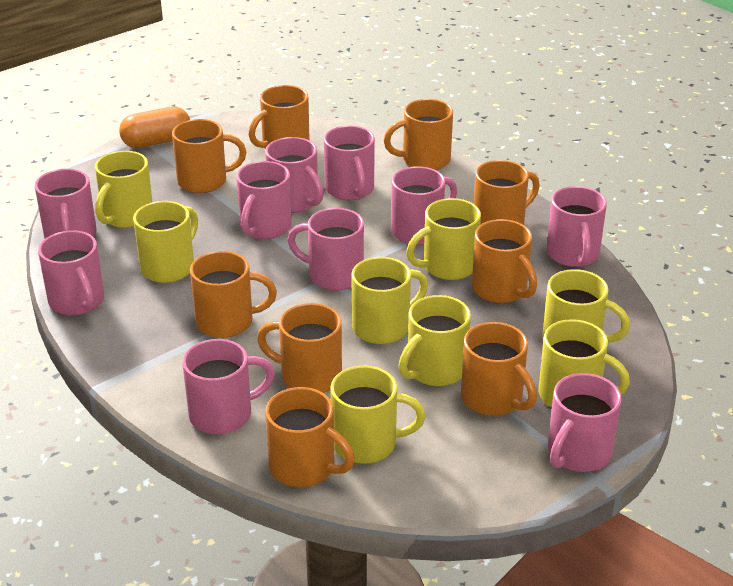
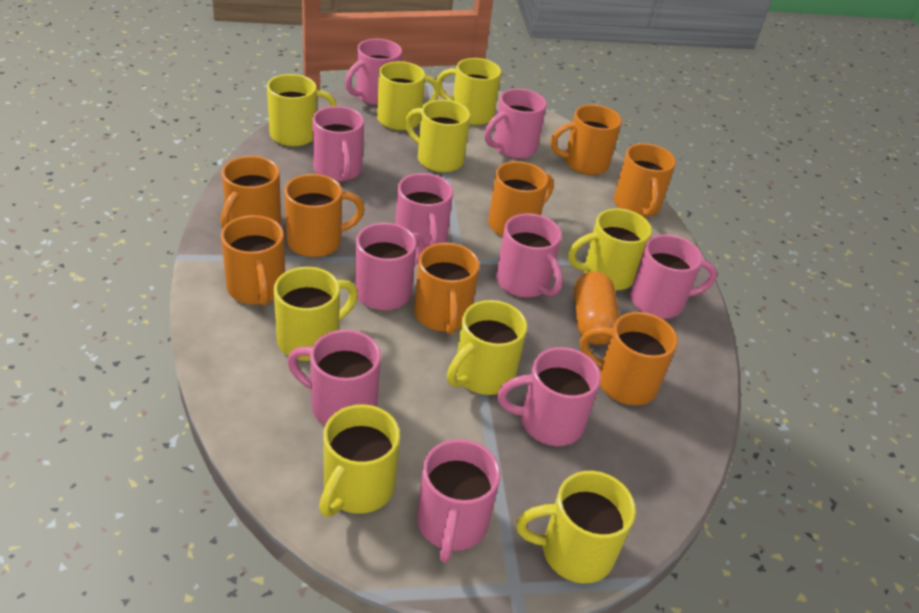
orange mug: [172,119,246,193] [190,251,277,338] [249,85,310,149] [257,303,342,393] [265,387,355,487] [384,99,453,170] [461,322,537,416] [472,219,537,303] [474,160,540,225] = 9 -> [221,156,281,229] [221,215,285,306] [284,174,365,257] [414,243,480,335] [488,161,554,237] [550,104,622,175] [580,312,678,405] [614,143,676,217] = 8
yellow mug: [95,151,152,228] [133,201,198,283] [330,365,426,464] [351,257,428,344] [399,295,471,386] [406,198,481,280] [539,319,630,407] [542,269,630,343] = 8 -> [267,74,337,147] [274,267,358,361] [319,404,400,517] [377,61,440,131] [405,100,470,173] [437,58,501,125] [447,300,527,395] [516,471,636,584] [568,208,652,290] = 9

